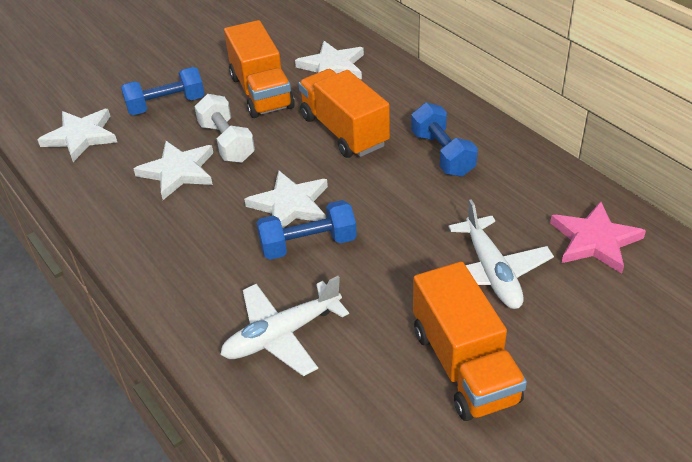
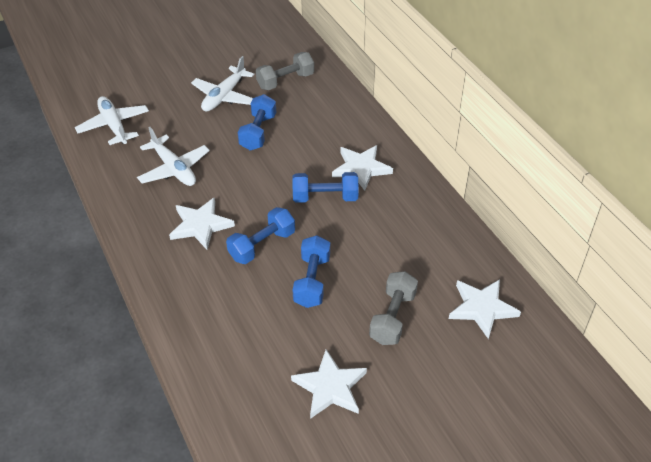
blue dumbbell: [121,67,205,115] [256,200,357,260] [411,103,478,177] = 3 -> [226,207,295,264] [238,94,276,151] [292,172,359,203] [293,235,330,308] = 4
grey dumbbell: none = 0 -> [256,52,314,90] [369,271,418,345] = 2
orange truck: [224,20,295,118] [298,69,390,158] [413,261,527,421] = 3 -> none = 0
pink star: [550,201,646,274] = 1 -> none = 0
white dumbbell: [194,94,255,163] = 1 -> none = 0
white plane: [220,276,349,376] [448,199,554,309] = 2 -> [75,96,149,145] [137,127,210,186] [191,56,254,112] = 3

